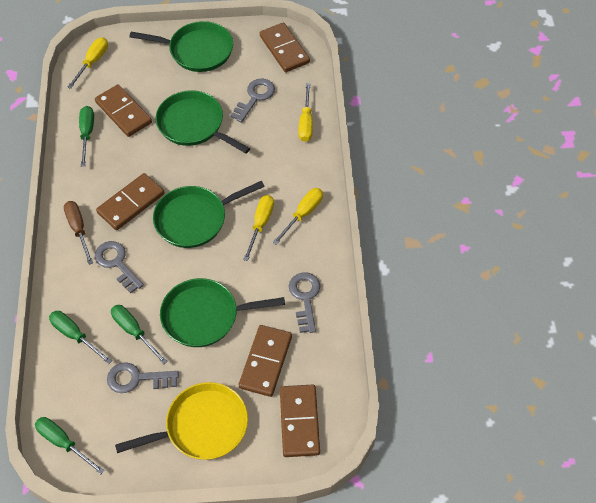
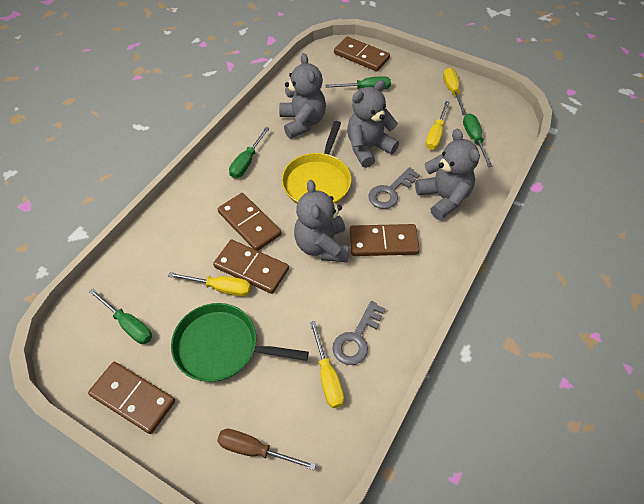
green pan: [129,21,233,72] [153,181,265,248] [155,90,250,154] [160,278,285,347] = 4 -> [171,303,309,382] = 1
grey key: [95,241,144,293] [107,362,179,393] [230,79,275,123] [289,272,321,333] = 4 -> [333,301,385,365] [369,167,420,209] = 2
grey teddy bear: none = 0 -> [279,53,326,139] [294,180,349,262] [347,80,399,168] [415,129,480,220] = 4

